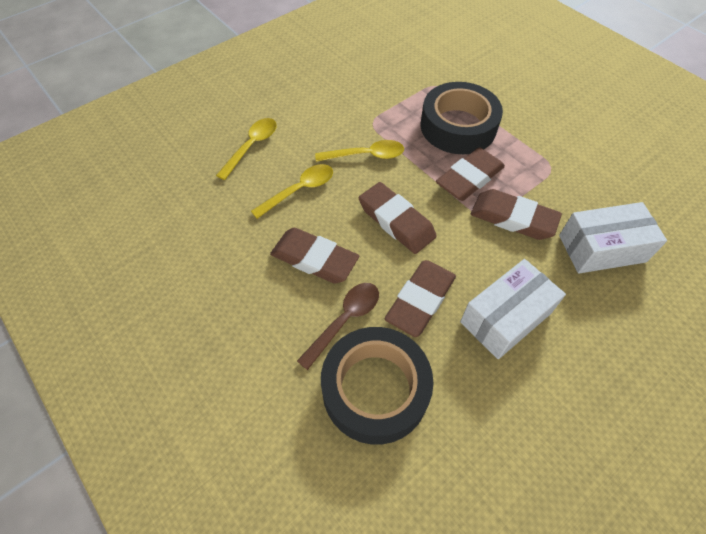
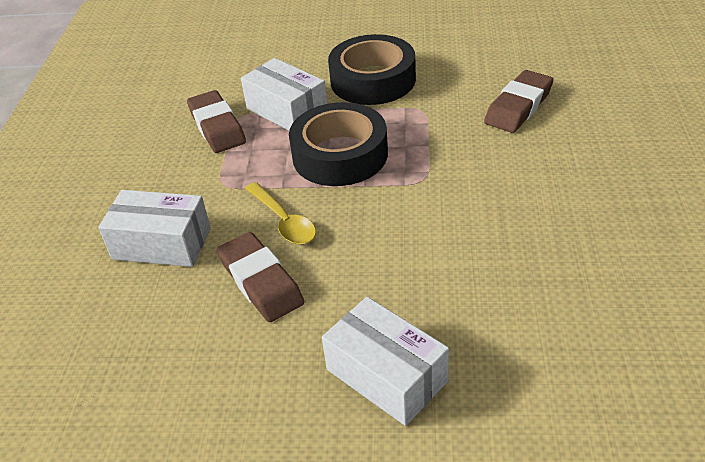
brown eraser: [270,228,359,284] [359,182,437,254] [385,260,456,337] [436,147,505,201] [471,189,562,240] = 5 -> [187,90,246,153] [217,232,304,322] [484,70,554,133] = 3
brown spoon: [297,283,379,370] = 1 -> none = 0
white box: [460,259,566,359] [559,202,667,274] = 2 -> [98,190,211,267] [241,58,327,131] [322,297,449,426] = 3
yellow spoon: [216,118,277,180] [251,164,333,219] [315,140,404,162] = 3 -> [245,182,316,244] = 1

